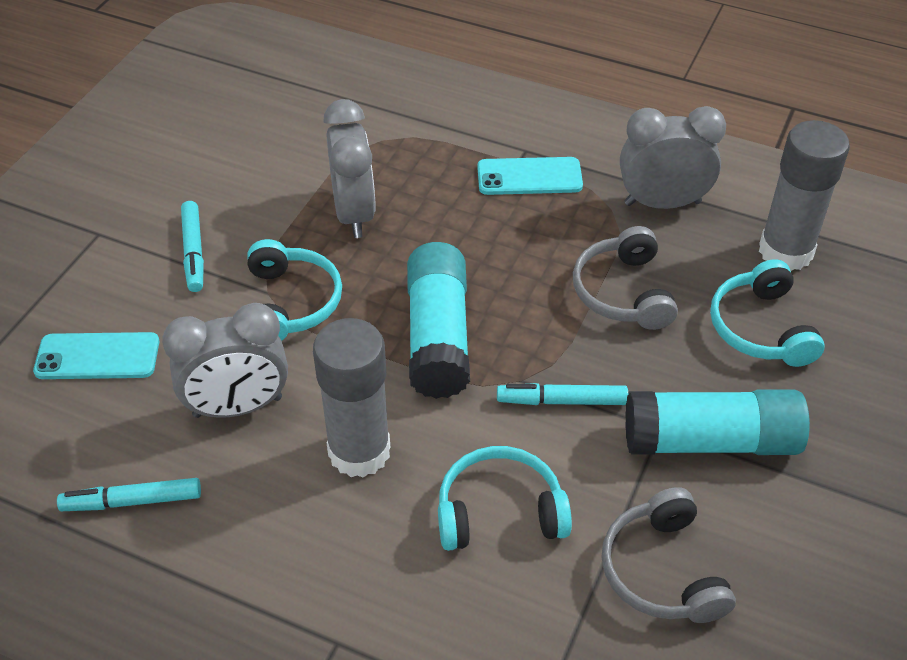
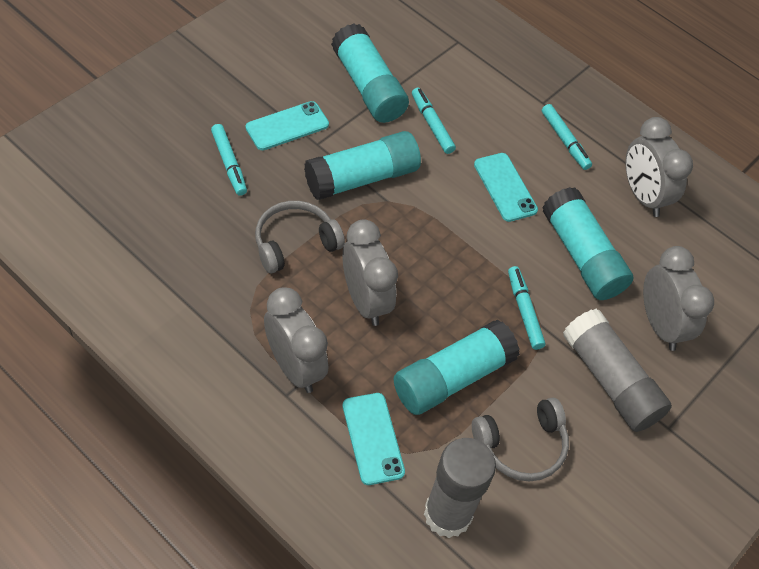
grey clock: [162,303,288,418] [323,99,376,238] [620,106,726,209] = 3 -> [264,287,328,393] [342,219,398,326] [626,117,693,217] [643,246,714,351] = 4
turquoise glue stick: [407,242,470,399] [625,389,810,455] = 2 -> [304,131,421,200] [331,24,409,123] [394,320,520,415] [542,187,633,300] = 4
turquoise headphones: [247,239,342,341] [438,446,572,551] [710,259,825,367] = 3 -> none = 0
turquoise marker: [57,478,201,511] [181,201,204,292] [497,383,628,405] = 3 -> [211,124,247,196] [412,88,456,154] [508,266,546,350] [542,104,592,170] = 4
turquoise phone: [33,332,159,379] [477,157,583,195] = 2 -> [246,101,329,150] [343,393,405,485] [474,153,538,222] = 3

